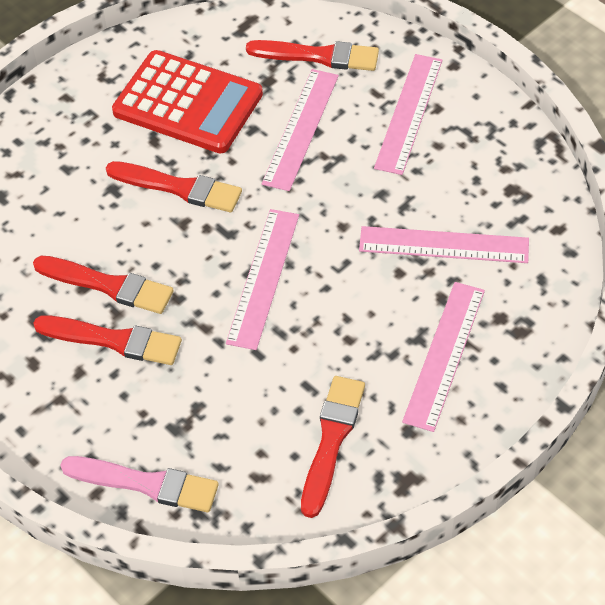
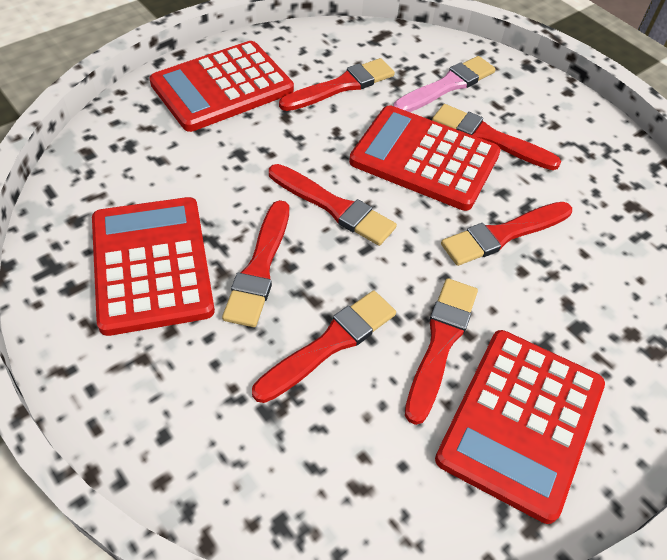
pink ruler: [226,209,299,350] [262,69,339,191] [359,226,529,263] [374,54,442,175] [402,282,485,432] = 5 -> none = 0
red brush: [33,256,173,314] [33,315,182,365] [106,161,242,212] [246,40,379,71] [301,376,365,518] = 5 -> [222,200,289,327] [252,291,396,403] [269,164,397,246] [279,58,395,111] [405,278,478,425] [432,104,561,170] [441,202,572,266] = 7
red calculator: [112,50,263,153] = 1 -> [92,197,215,336] [149,41,294,132] [349,105,501,211] [435,330,605,524] = 4

